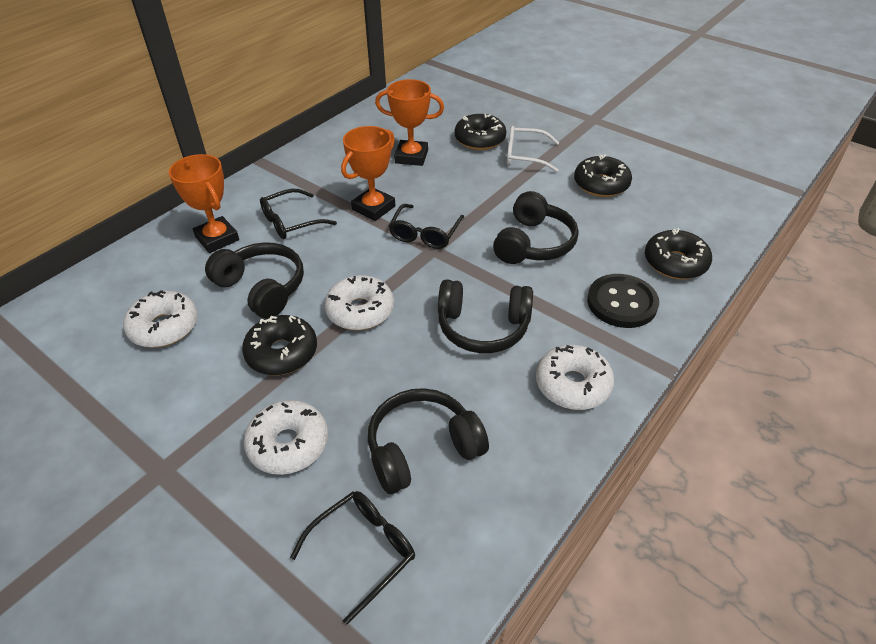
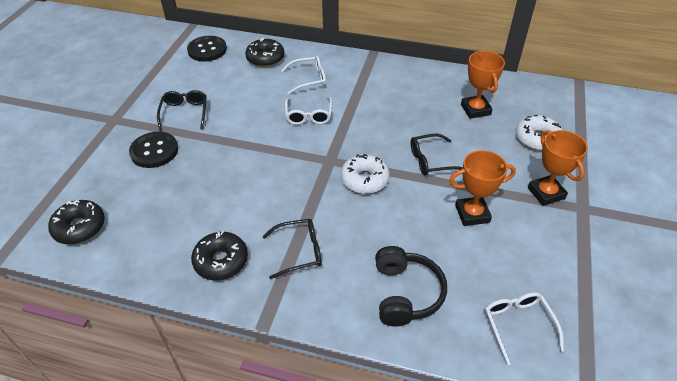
black button: [587,274,659,328] = 1 -> [129,132,178,168] [187,36,227,62] = 2
black donut: [242,315,317,375] [455,114,506,150] [574,154,632,197] [645,228,712,279] = 4 -> [48,200,105,244] [191,231,248,280] [245,38,285,67] = 3
black headphones: [205,242,304,319] [368,388,489,494] [438,279,533,353] [493,191,579,264] = 4 -> [375,246,447,326] = 1
white donut: [123,290,198,348] [244,400,328,475] [324,275,394,330] [536,345,614,410] = 4 -> [341,154,390,194] [515,115,562,151] = 2
white glasses: [507,126,559,172] = 1 -> [281,56,326,94] [285,97,332,125] [485,292,564,365] = 3

